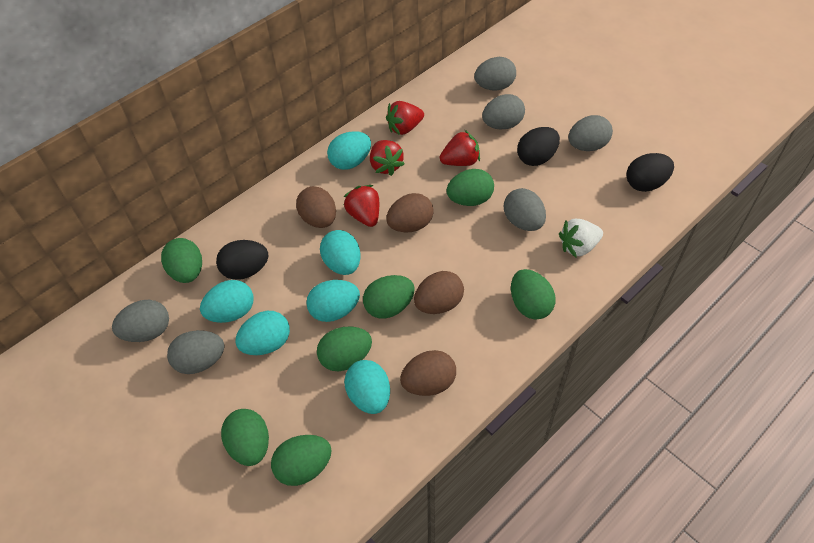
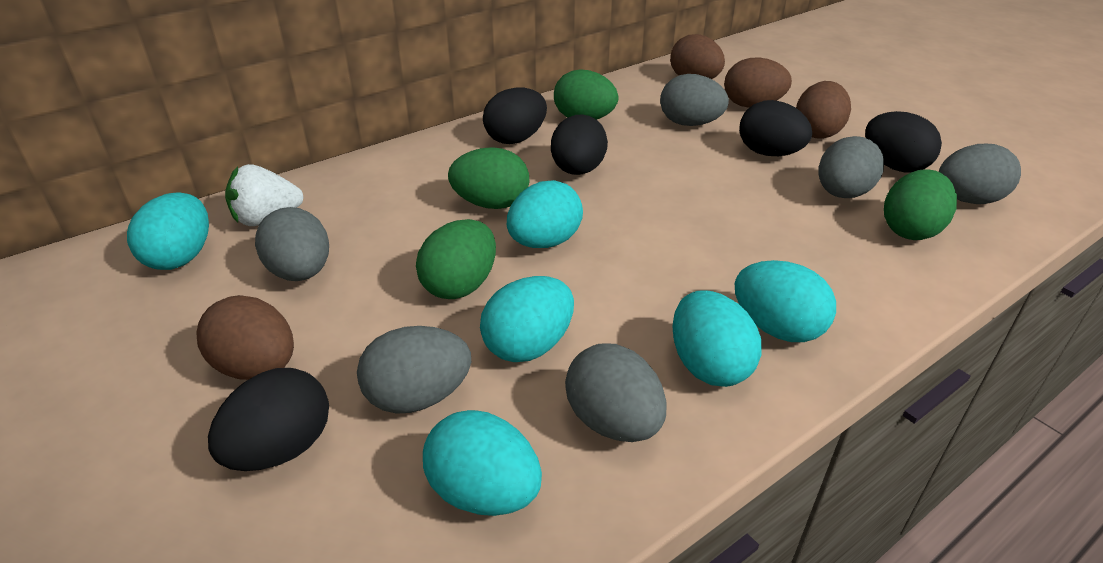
black egg: [216,240,269,280] [517,127,560,166] [626,153,674,192] = 3 -> [208,368,329,471] [483,88,547,144] [551,114,608,175] [739,100,812,156] [865,111,942,172] = 5
green egg: [161,238,202,283] [221,409,269,466] [271,435,332,486] [317,326,372,371] [363,275,415,319] [446,169,494,206] [511,269,556,320] = 7 -> [416,219,496,299] [448,147,530,209] [554,69,618,120] [884,169,957,240] = 4
red strawberry: [344,185,379,227] [370,140,405,176] [386,101,424,135] [440,130,480,166] = 4 -> none = 0

